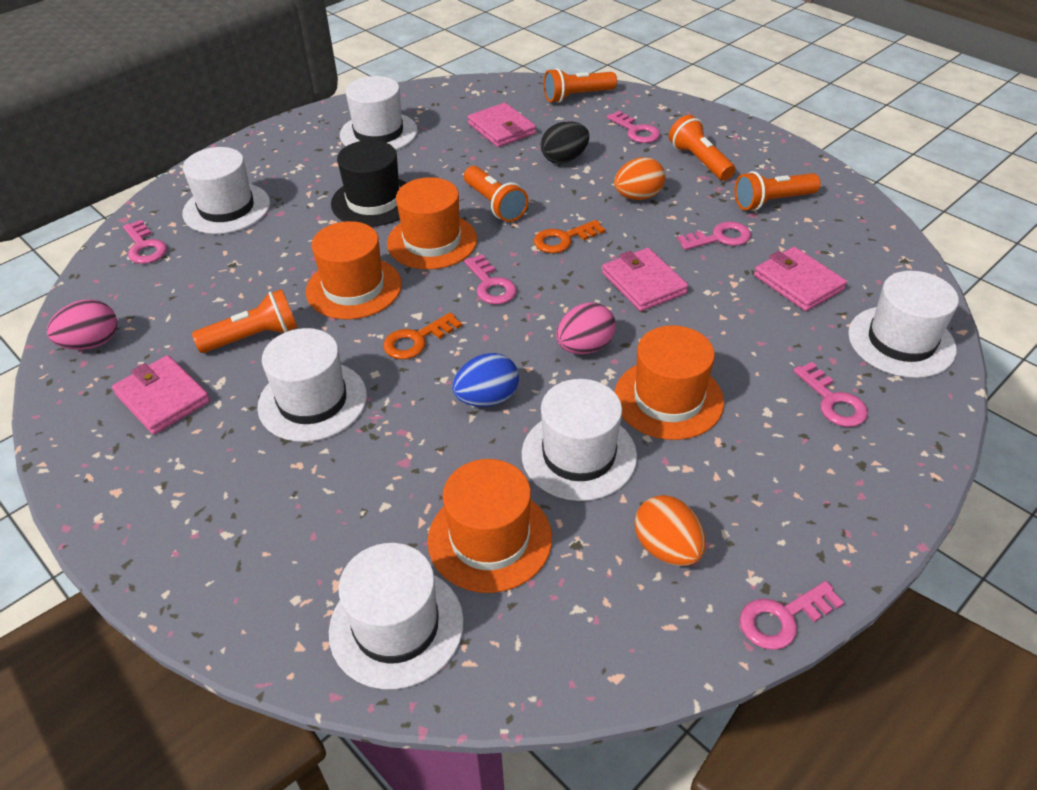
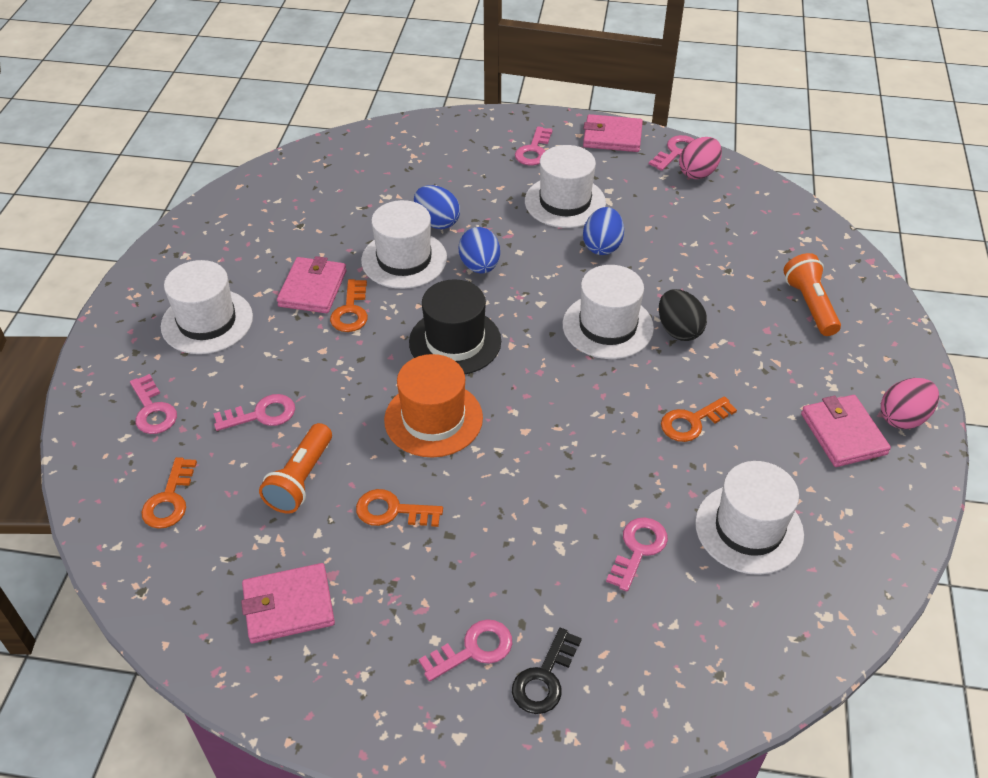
black key: none = 0 -> [512,628,582,714] = 1
blue egg: [452,353,519,407] = 1 -> [414,185,460,229] [459,227,500,274] [583,207,624,255] = 3
orange egg: [614,157,665,200] [635,495,706,566] = 2 -> none = 0
orange flashlight: [192,289,298,353] [464,166,529,222] [544,68,617,103] [669,115,735,181] [734,171,821,211] = 5 -> [259,423,332,514] [783,253,841,336] = 2
orange hat: [306,221,402,320] [387,177,477,270] [427,459,552,593] [614,325,724,440] = 4 -> [384,354,483,458] = 1
orange key: [383,312,462,359] [534,220,605,253] = 2 -> [141,457,197,529] [330,279,368,332] [356,489,443,527] [661,396,737,442] = 4
white hat: [182,147,270,234] [257,328,367,442] [329,543,464,689] [340,76,418,150] [522,379,637,501] [848,271,959,378] = 6 -> [161,260,253,354] [361,200,447,289] [525,145,606,228] [563,265,654,359] [695,461,804,575] = 5

